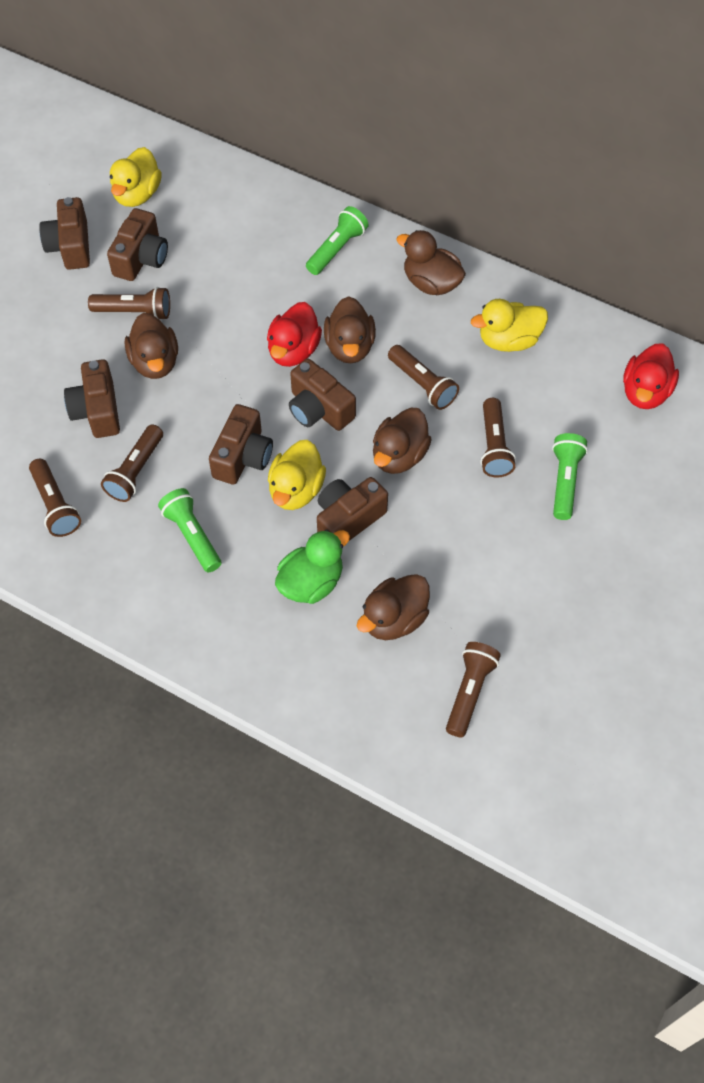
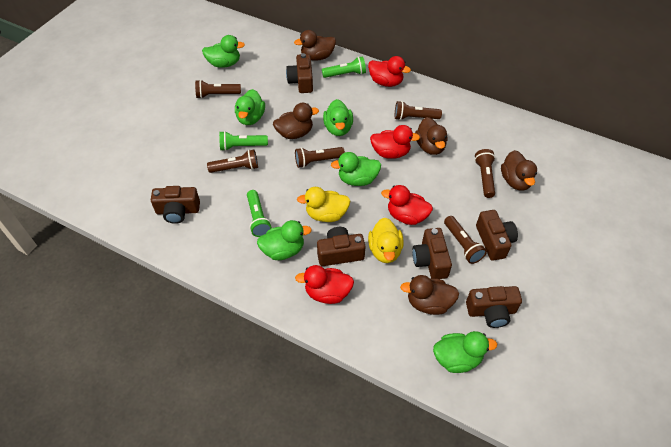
green duck: [275,529,350,604] = 1 -> [202,35,245,68] [235,89,265,125] [257,220,312,260] [323,99,353,136] [331,152,381,186] [433,331,497,373] = 6
red duck: [267,302,322,367] [623,343,679,409] = 2 -> [295,265,354,304] [368,56,411,87] [370,125,420,159] [381,185,433,225] = 4
yellow duck: [110,147,162,207] [268,440,326,510] [471,299,548,352] = 3 -> [297,187,351,222] [368,218,404,263] = 2

